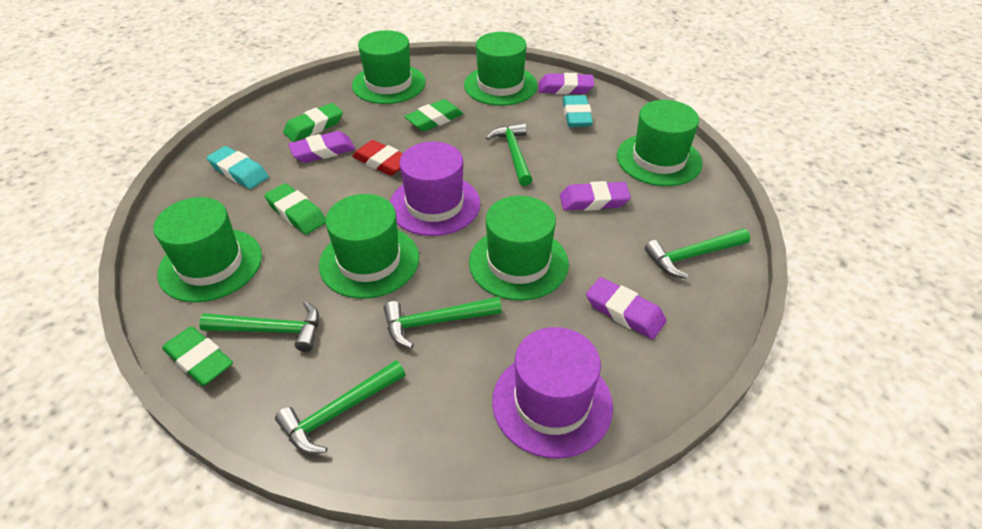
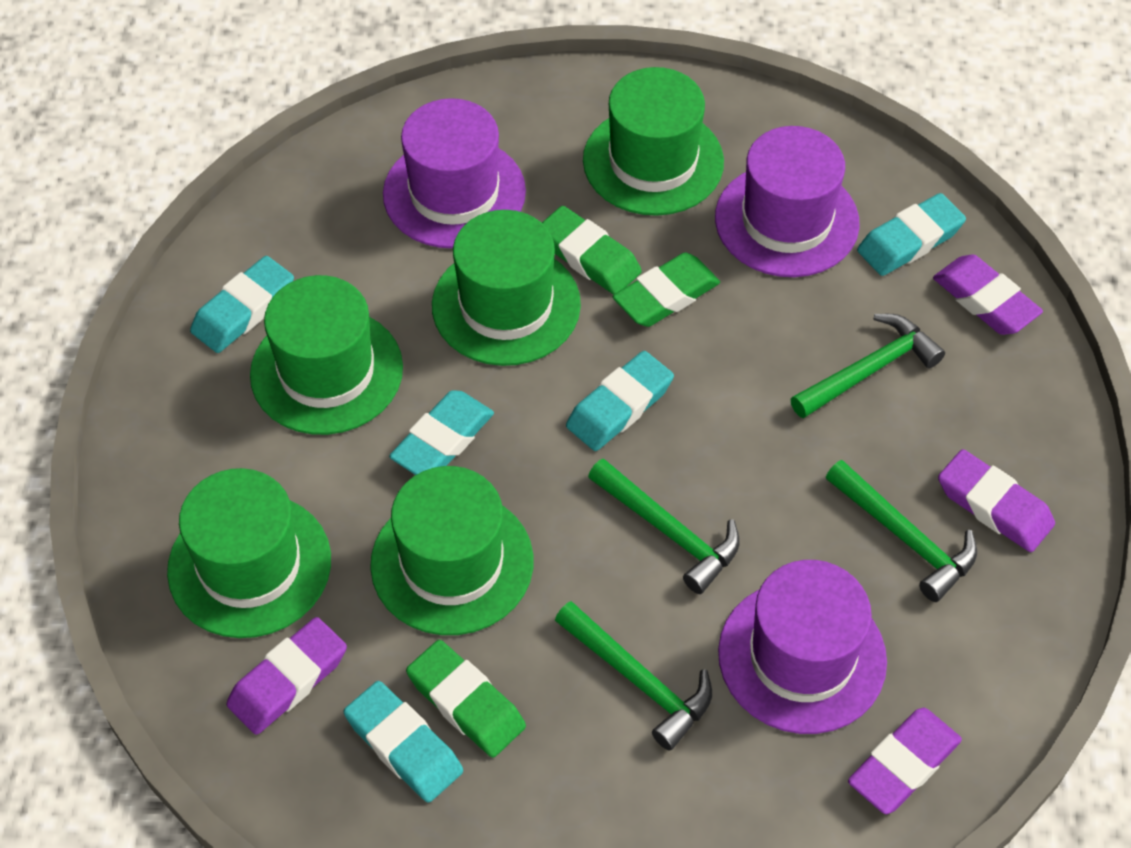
green eraser: [162,326,233,386] [264,183,326,235] [283,103,343,142] [404,99,463,131] = 4 -> [406,640,526,757] [542,206,642,295] [612,253,720,327] = 3
green hammer: [199,301,319,352] [275,360,405,454] [384,297,502,349] [486,123,532,186] [645,229,750,279] = 5 -> [555,601,712,751] [588,459,740,594] [790,314,945,418] [826,460,977,602] = 4
green hat: [153,197,262,303] [319,194,419,299] [352,30,426,104] [464,32,537,106] [469,196,569,301] [617,100,703,186] = 6 -> [167,468,331,638] [250,275,403,435] [370,466,533,635] [432,210,581,366] [583,67,724,216] = 5
purple hat: [390,142,480,236] [492,327,613,459] = 2 -> [383,98,526,249] [715,126,860,277] [718,560,887,734] = 3
red eraser: [352,140,403,176] = 1 -> none = 0
turquoise eraser: [207,146,269,189] [563,95,593,127] = 2 -> [190,256,294,353] [344,681,463,802] [389,390,494,475] [566,351,674,451] [857,193,966,276] = 5

